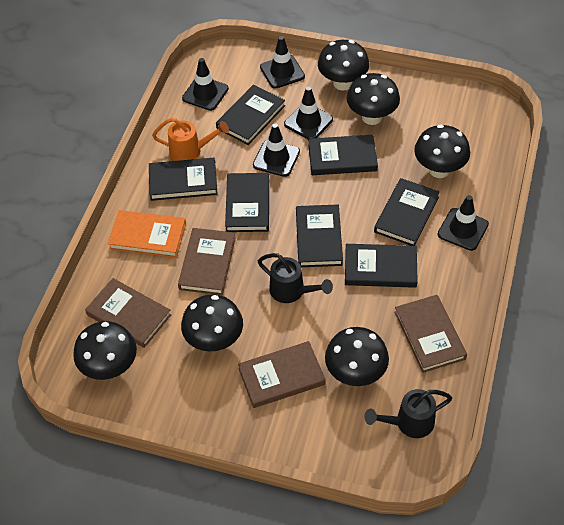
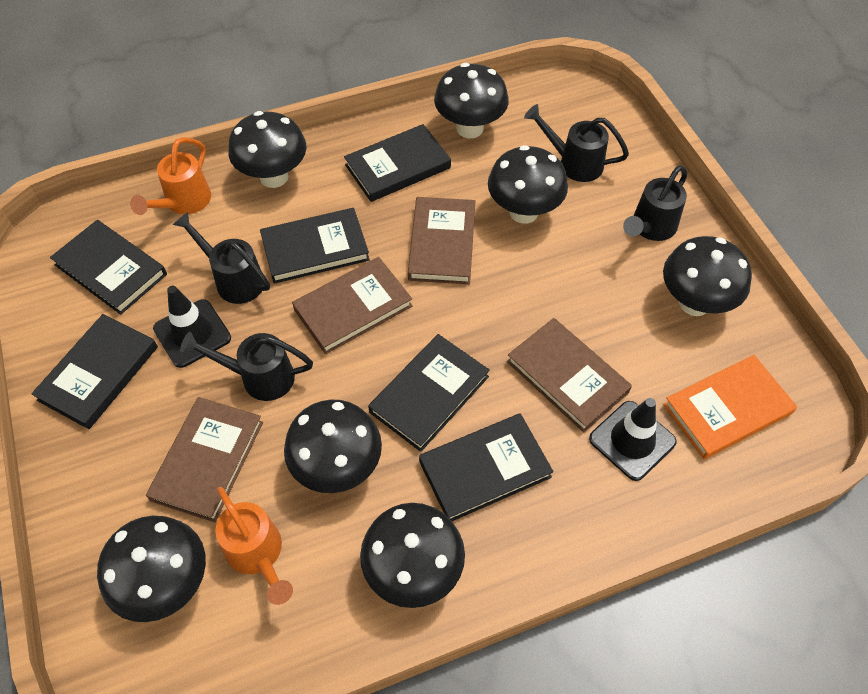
black book: [149,158,218,201] [216,85,285,145] [225,173,269,232] [296,205,343,267] [308,135,378,175] [345,244,418,288] [374,178,440,246] = 7 -> [31,314,158,429] [50,220,167,315] [260,208,370,284] [344,124,451,202] [368,334,490,452] [419,413,553,521] = 6
black mushroom: [73,321,137,380] [181,294,243,352] [318,40,369,91] [325,327,389,386] [347,73,400,125] [414,125,470,178] = 6 -> [97,516,206,622] [228,111,307,188] [284,399,382,493] [360,503,465,608] [434,63,509,138] [488,145,568,224] [663,236,752,316] = 7
black traffic cone: [182,58,229,111] [253,123,300,177] [260,36,305,89] [284,86,333,139] [437,195,489,251] = 5 -> [153,286,231,368] [589,398,677,481] = 2
black watering can: [258,253,333,303] [365,389,452,438] = 2 -> [173,212,270,304] [180,332,313,401] [524,104,629,182] [623,165,687,241] = 4
orange watering can: [152,118,229,161] = 1 -> [130,137,211,215] [215,487,293,605] = 2

